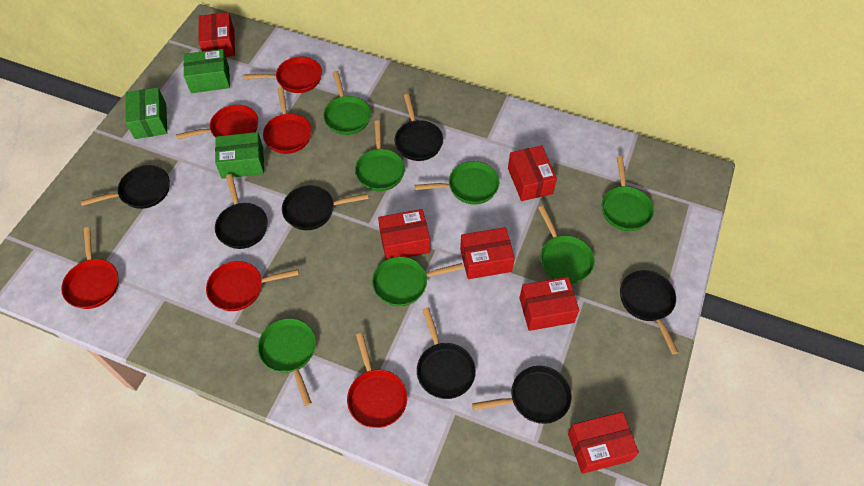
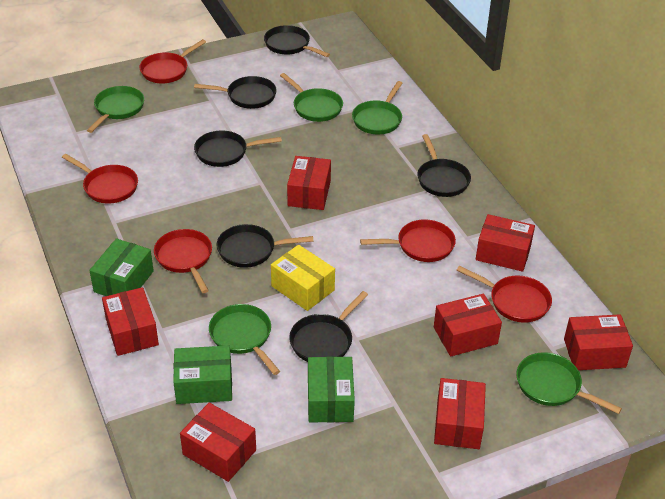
black pan: [81,165,170,209] [215,174,268,249] [282,185,369,230] [395,94,443,161] [417,308,476,399] [472,366,572,424] [620,270,679,354] = 7 -> [194,76,277,109] [194,130,282,167] [217,224,314,268] [264,25,330,57] [289,291,368,362] [417,134,471,197] = 6
green pan: [258,318,316,406] [323,71,371,135] [355,120,405,191] [372,257,463,306] [414,161,499,205] [538,206,595,284] [602,156,654,231] = 7 -> [87,86,144,133] [209,304,280,375] [280,73,343,122] [352,81,403,134] [516,352,622,414] = 5
red box: [199,12,235,57] [378,209,430,260] [460,227,515,279] [508,145,557,201] [519,277,579,331] [568,412,639,474] = 6 -> [102,287,159,356] [180,403,256,482] [287,156,331,210] [434,294,502,356] [434,378,486,449] [476,214,535,272] [564,314,633,370] = 7
red pan: [61,227,119,309] [176,105,258,139] [206,261,299,311] [244,57,322,93] [263,87,312,154] [347,333,407,428] = 6 -> [62,154,138,204] [139,39,206,83] [154,229,212,293] [360,219,456,262] [457,266,552,323] = 5
yellow box: none = 0 -> [271,245,335,311] = 1

